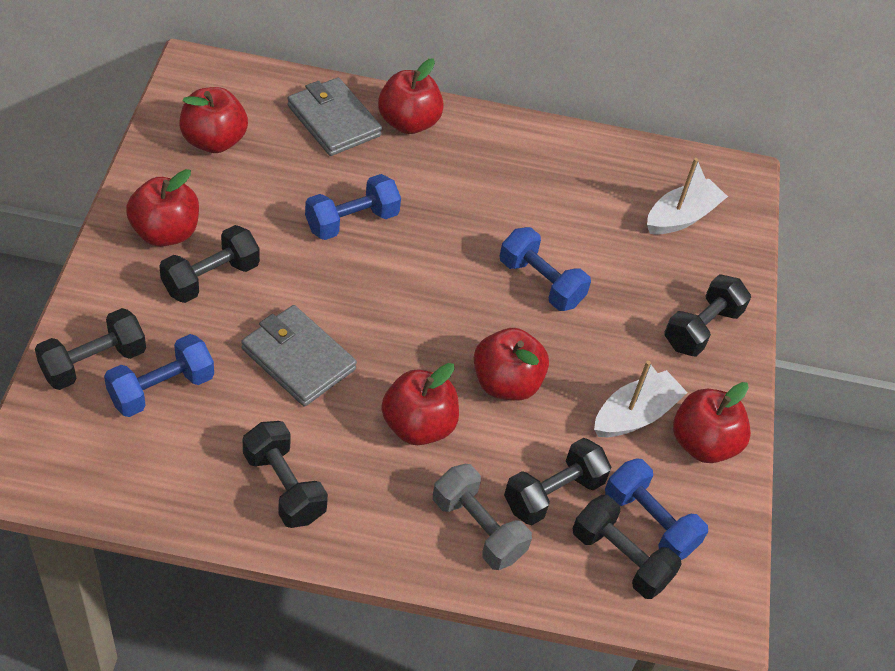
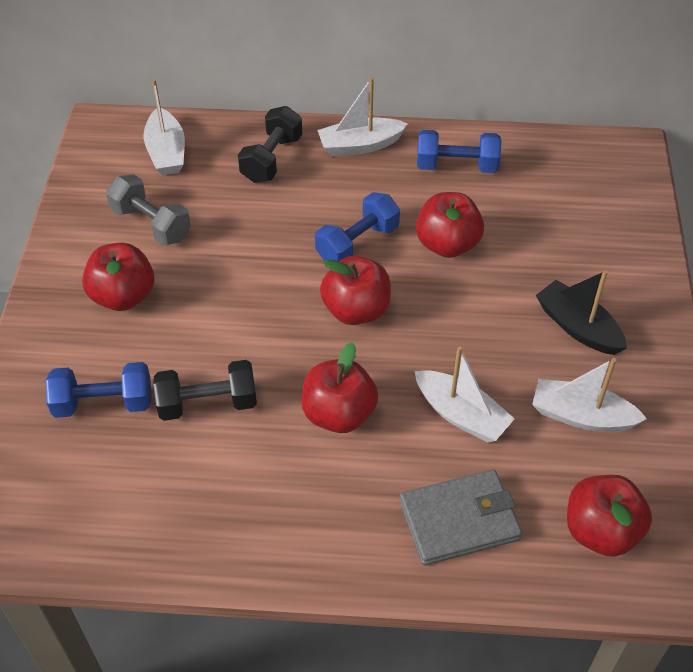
black boat: none = 0 -> [536,270,627,355] = 1
black dumbbell: [35,308,146,390] [159,225,260,303] [243,421,328,528] [504,438,611,525] [572,495,682,599] [664,274,751,357] = 6 -> [153,360,257,421] [238,106,302,183] = 2
blue dumbbell: [104,334,214,417] [305,174,401,240] [500,227,591,311] [605,458,708,560] = 4 -> [45,362,152,418] [315,192,400,262] [417,130,501,173] = 3
grey wallet: [241,305,357,406] [287,78,382,156] = 2 -> [399,470,522,566] = 1
red apple: [126,169,199,247] [179,87,248,153] [378,58,444,134] [381,363,459,445] [474,328,549,401] [673,382,751,463] = 6 -> [82,243,154,311] [302,342,378,433] [320,256,391,325] [416,192,484,258] [567,475,652,557] = 5
white boat: [594,361,688,437] [647,158,728,235] = 2 -> [144,79,185,175] [317,77,408,156] [415,347,515,442] [532,358,647,432] = 4

